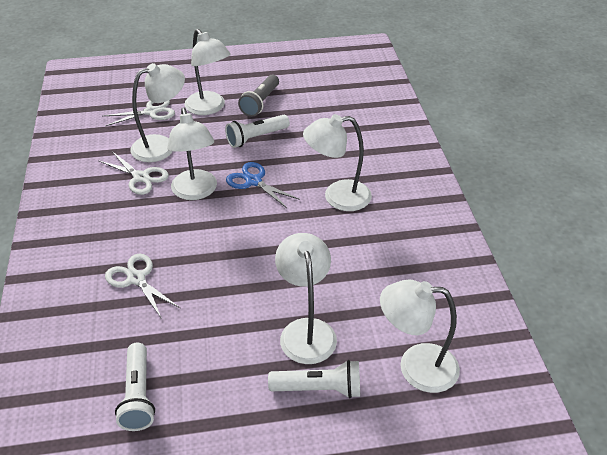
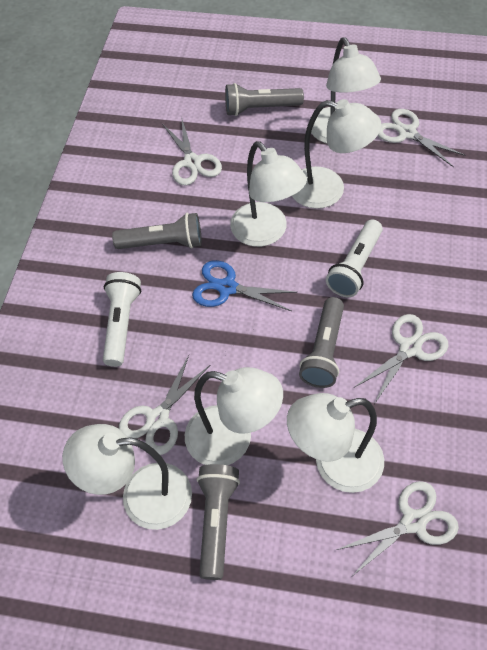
grey flashlight: [238,75,279,117] = 1 -> [112,213,202,249] [197,464,240,580] [225,83,304,116] [299,297,344,388] = 4
white flashlight: [115,343,155,431] [225,115,290,148] [268,360,360,398] = 3 -> [103,272,141,367] [326,219,383,297] = 2
white scissors: [99,151,169,195] [103,100,175,126] [105,254,180,319] = 3 -> [119,355,210,455] [163,116,222,186] [336,481,459,575] [355,314,449,404] [377,109,466,167] = 5

